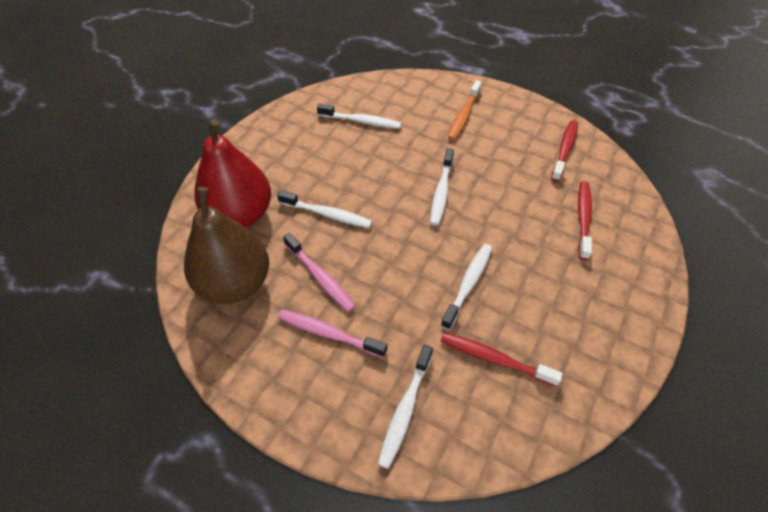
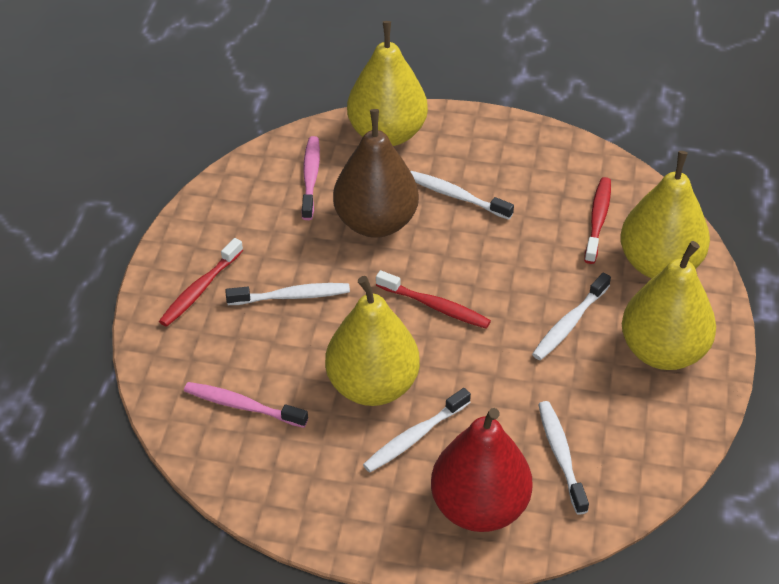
orange toothbrush: [448,80,482,140] = 1 -> none = 0
yellow pear: none = 0 -> [325,276,420,406] [347,21,428,146] [620,151,710,278] [622,241,716,370] = 4

